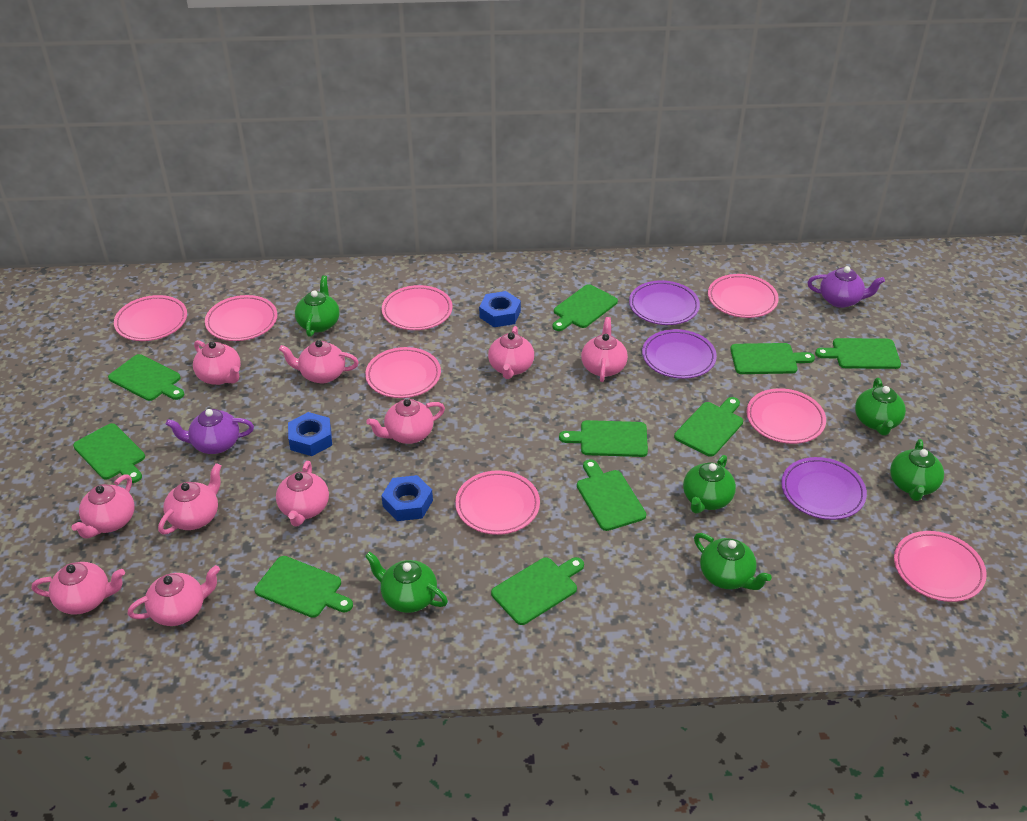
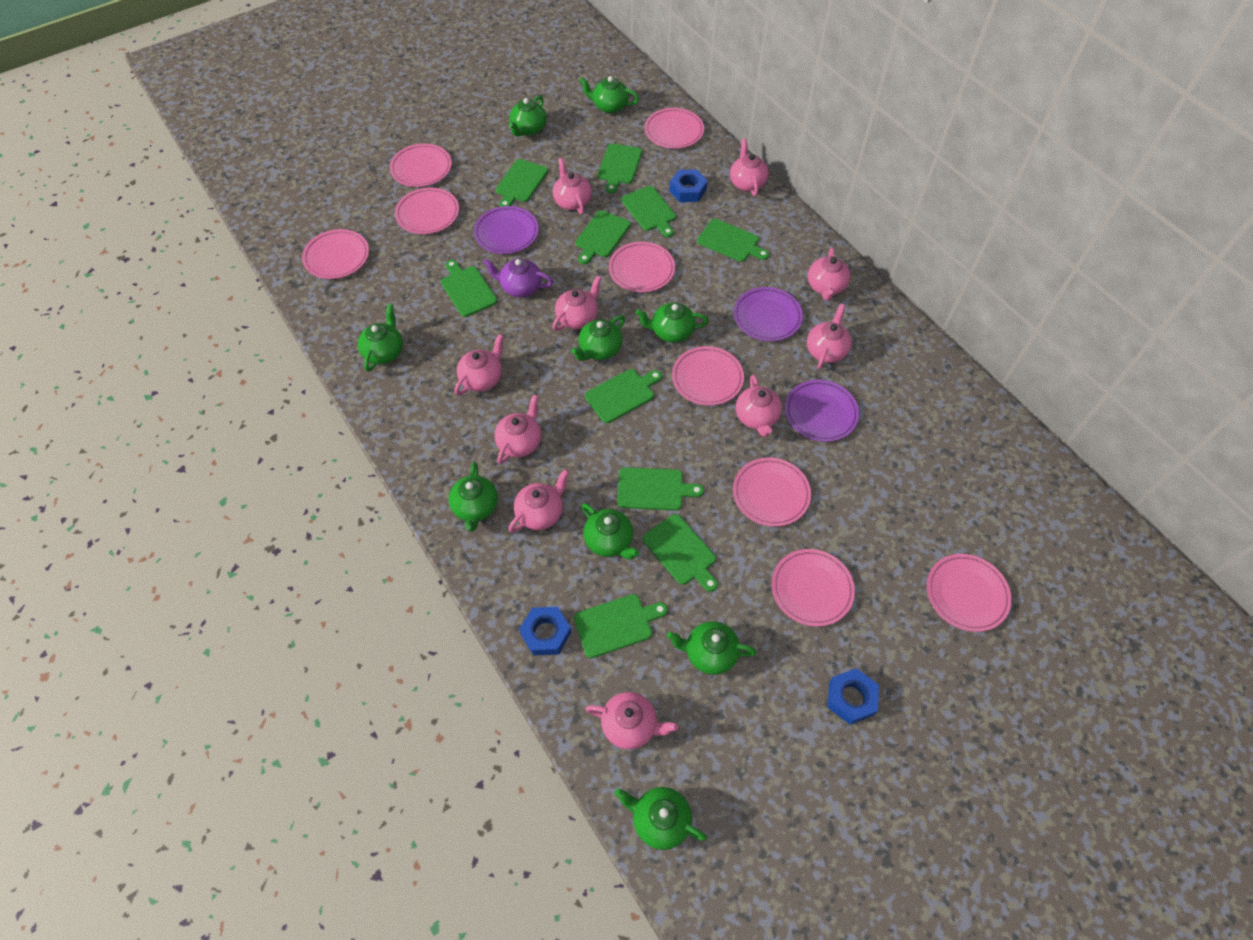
green teapot: [295,275,340,337] [365,552,448,613] [683,455,736,514] [694,533,772,590] [855,378,906,435] [890,439,944,501] = 6 -> [358,304,403,372] [449,462,498,531] [509,95,547,137] [571,315,625,361] [579,76,639,114] [581,503,640,560] [615,787,707,850] [636,303,709,343] [667,621,757,675] = 9
pink plate: [114,295,187,341] [205,295,277,341] [365,347,441,398] [382,285,453,330] [455,470,540,535] [708,274,779,318] [746,388,826,444] [894,531,987,602] = 8 -> [302,229,369,279] [390,144,452,187] [395,188,459,234] [609,242,675,292] [645,108,704,149] [672,346,744,406] [733,458,811,527] [771,549,855,627] [927,554,1012,632] = 9
purple teapot: [166,409,254,454] [807,266,885,308] = 2 -> [483,258,553,297] = 1

